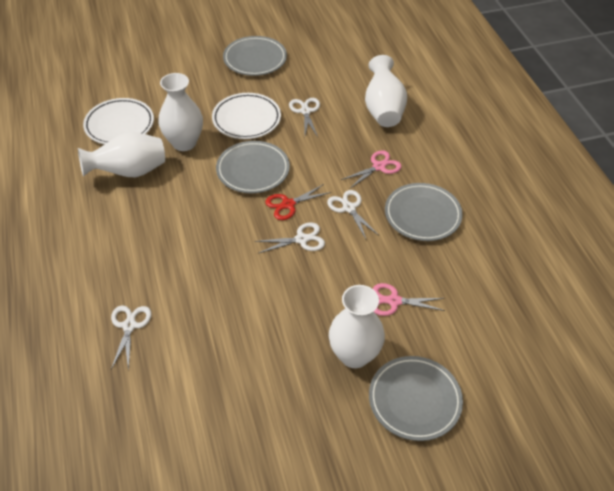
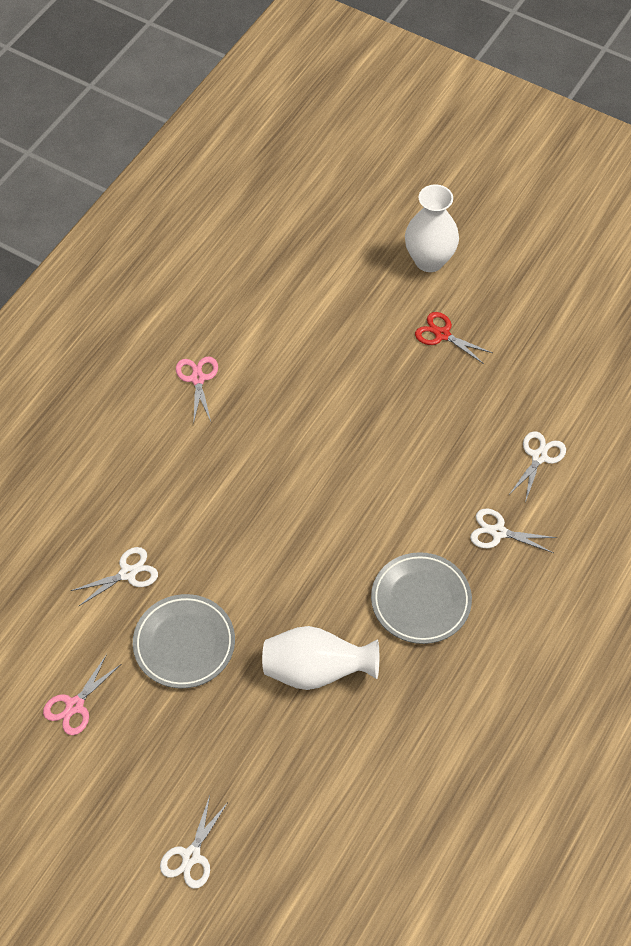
grey plate: [216,141,290,193] [223,36,287,76] [369,356,463,441] [385,183,463,241] = 4 -> [133,594,235,688] [371,552,472,644] = 2
white plate: [83,98,154,144] [212,93,281,139] = 2 -> none = 0
white vase: [78,132,165,177] [158,73,203,151] [329,285,385,368] [365,55,407,127] = 4 -> [262,626,379,690] [405,184,459,272] = 2

